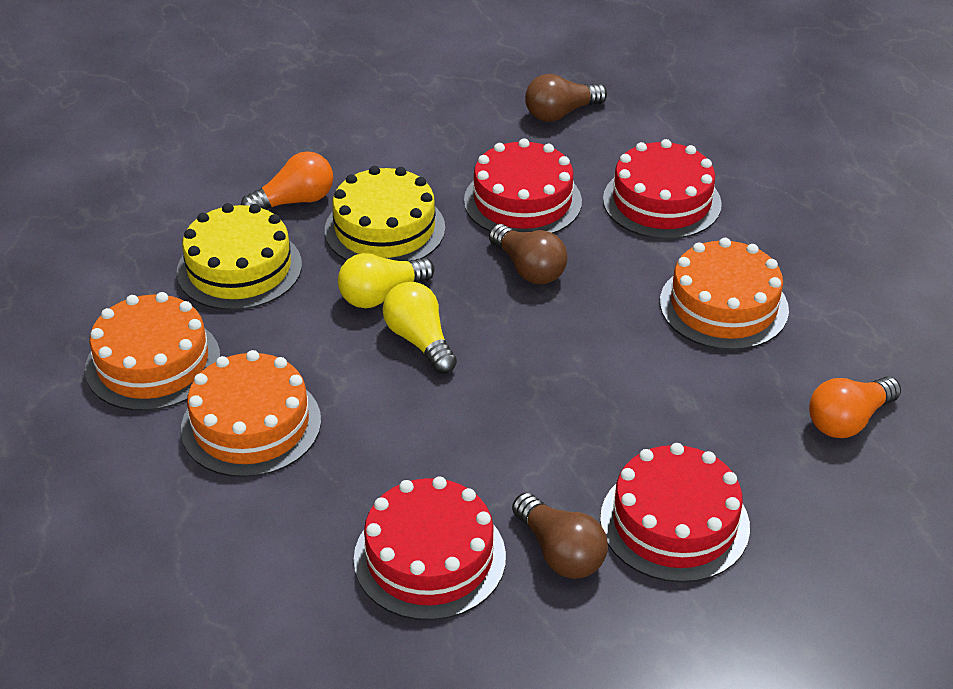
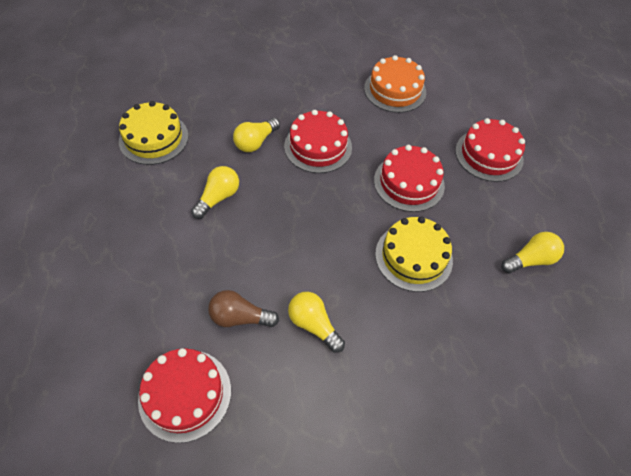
brown light bulb: [489,224,567,284] [512,493,608,579] [525,74,607,122] = 3 -> [208,290,279,327] = 1
orange cake: [85,292,220,411] [181,350,321,477] [660,238,789,350] = 3 -> [364,55,426,113] = 1
orange light bulb: [241,151,333,210] [809,377,901,438] = 2 -> none = 0
yellow light bulb: [338,253,435,308] [383,282,457,374] = 2 -> [191,166,239,219] [233,118,280,152] [288,292,345,353] [501,232,564,273] = 4

